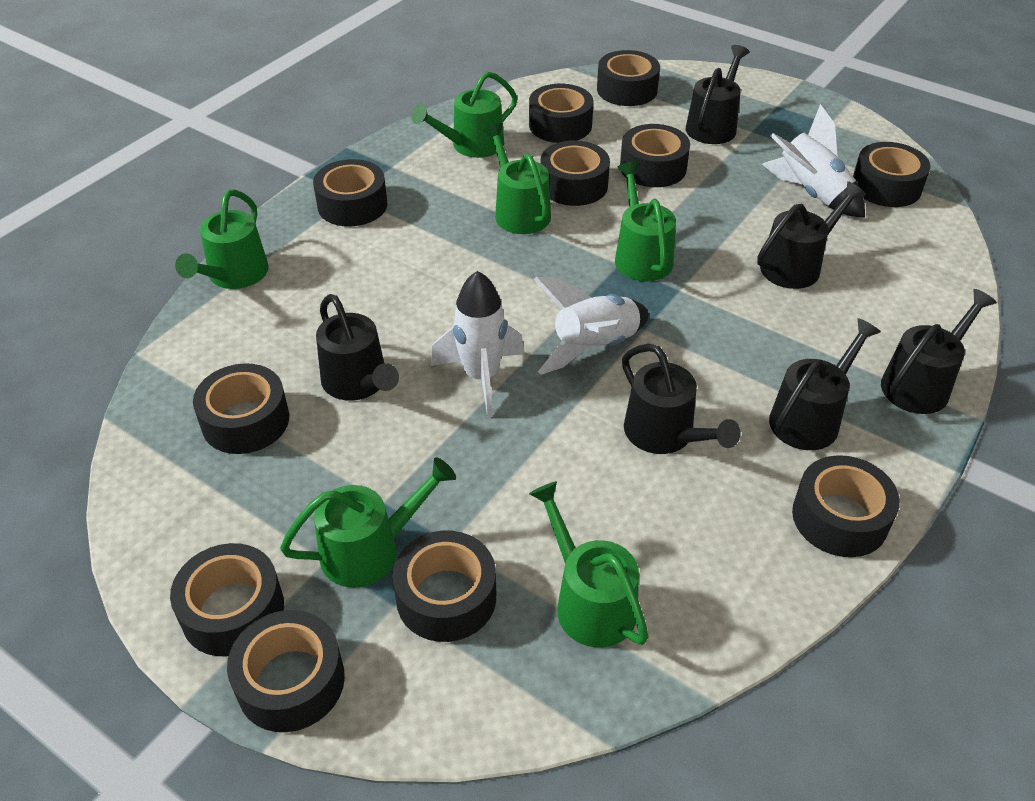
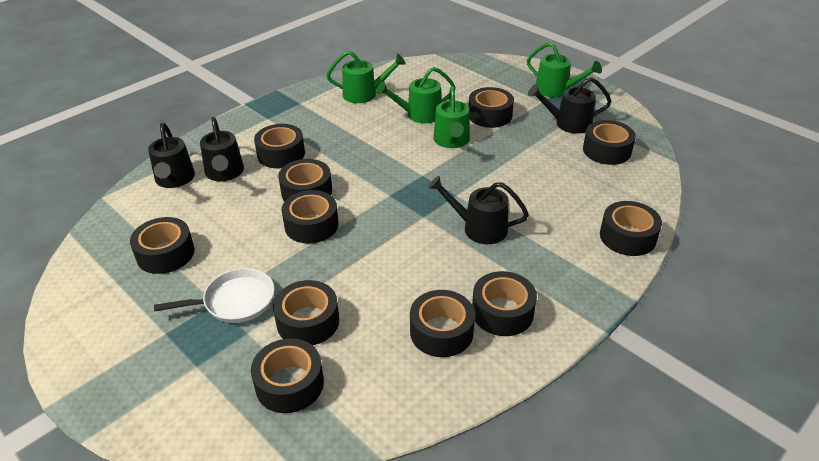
black watering can: [316,294,399,401] [622,344,740,454] [686,45,749,144] [757,181,866,289] [769,318,881,450] [881,289,997,414] = 6 -> [148,123,195,188] [200,117,244,181] [428,176,529,244] [528,77,612,134] = 4
green watering can: [175,189,269,289] [280,457,456,588] [411,71,517,158] [483,123,551,234] [529,481,649,648] [615,162,676,281] = 6 -> [326,51,406,103] [376,67,456,123] [433,86,470,148] [527,42,602,97] = 4
white pan: none = 0 -> [154,268,274,323] = 1
white rocket: [430,271,525,418] [534,277,649,375] [762,104,865,218] = 3 -> none = 0

